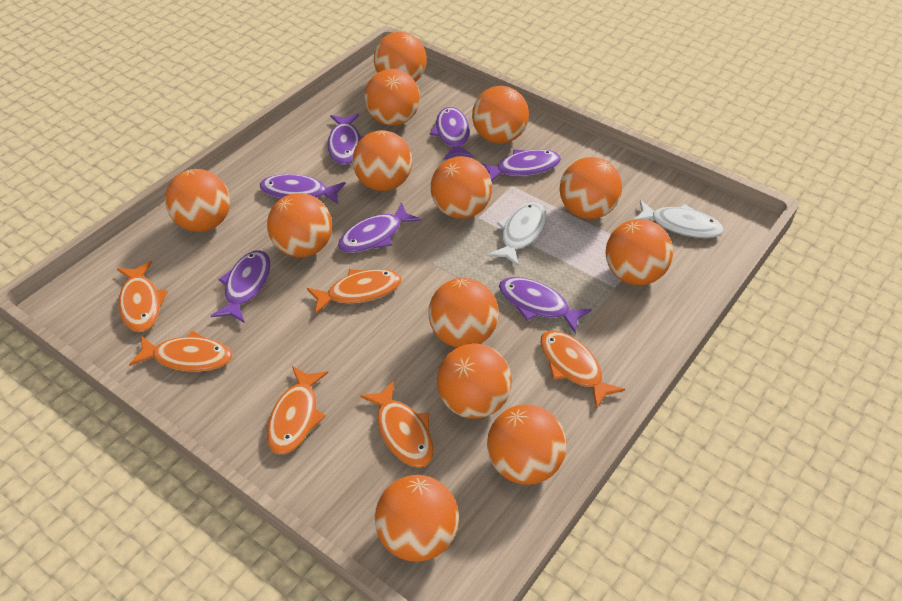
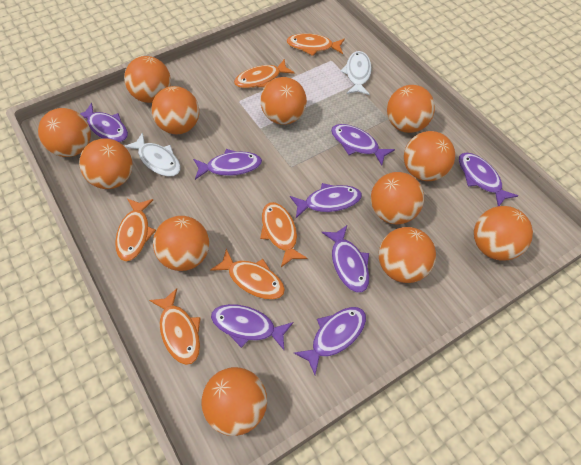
orange ball: [165,169,230,232] [267,193,332,258] [352,130,412,191] [364,69,420,126] [374,32,427,82] [375,475,459,562] [428,278,499,348] [431,156,492,219] [437,343,512,418] [472,86,529,144] [487,405,567,485] [560,157,622,219] [606,219,673,285] = 13 -> [38,108,91,157] [79,138,132,189] [124,56,171,103] [151,86,199,134] [153,216,209,271] [201,367,267,436] [260,77,307,125] [371,172,424,224] [379,227,436,283] [387,85,435,133] [404,131,455,181] [474,206,533,261] = 12
purple fish: [211,250,270,323] [260,174,346,205] [327,114,363,165] [338,202,421,253] [430,107,474,160] [482,149,561,181] [499,277,592,333] = 7 -> [80,103,128,142] [193,149,262,180] [211,304,293,350] [290,183,362,218] [294,307,366,375] [322,225,370,293] [331,124,395,166] [459,153,518,206] = 8

